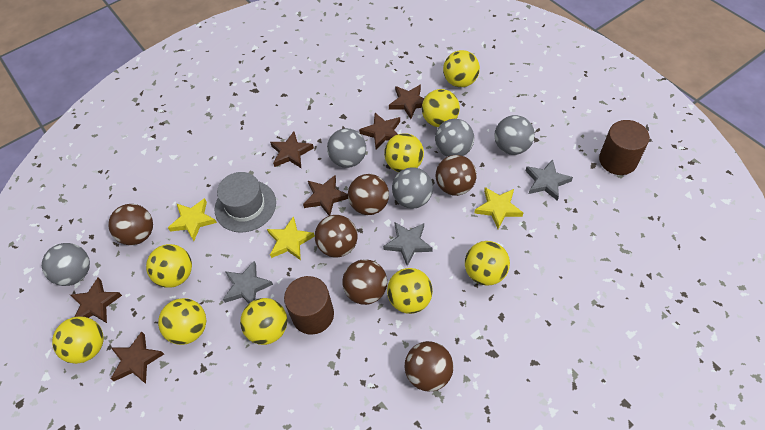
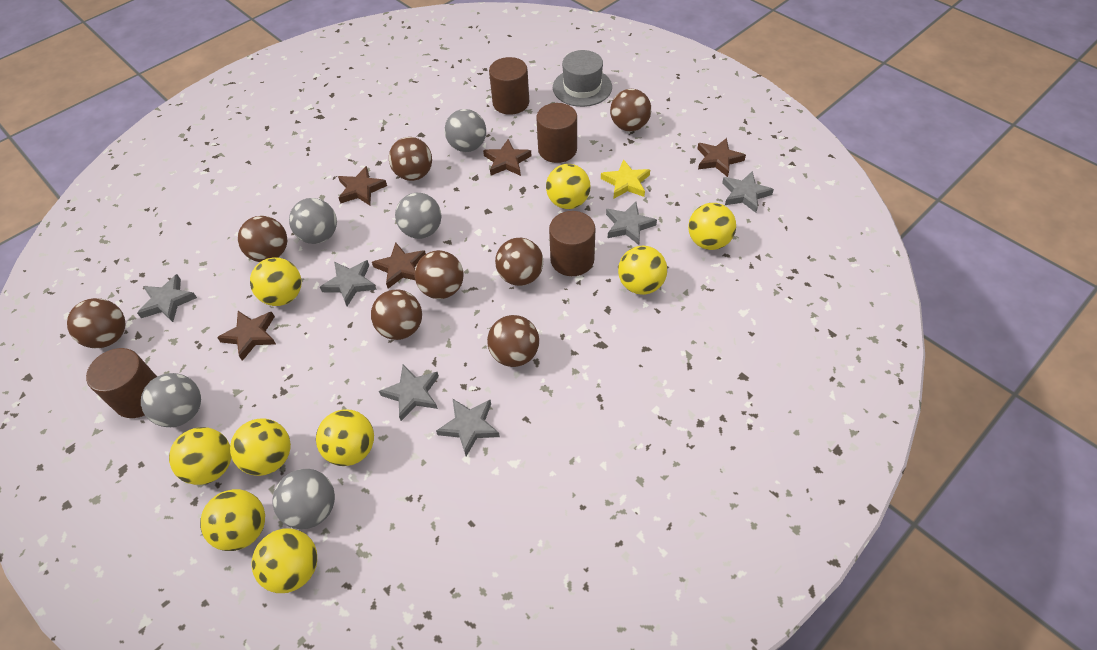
brown ball: [108,204,153,245] [315,215,357,257] [342,259,387,305] [348,174,389,215] [405,341,453,391] [436,155,477,196] = 6 -> [67,298,126,348] [238,216,287,262] [371,290,422,340] [389,137,432,181] [415,250,464,299] [487,315,539,367] [495,238,543,286] [610,89,651,131] = 8
brown cylinder: [284,276,334,335] [599,120,650,175] = 2 -> [86,348,157,418] [489,57,529,115] [536,103,577,163] [549,211,595,276] = 4
brown star: [70,278,122,323] [111,332,164,384] [270,132,314,168] [303,175,348,216] [359,113,400,149] [389,84,424,119] = 6 -> [217,311,276,361] [338,166,387,205] [372,242,426,289] [483,139,532,176] [697,138,746,177] = 5
grey star: [223,261,273,303] [383,222,433,266] [526,159,573,201] = 3 -> [137,274,197,322] [320,260,377,306] [379,365,439,421] [436,398,500,456] [606,202,657,245] [722,171,774,213] = 6
yellow star: [168,198,217,241] [267,216,315,260] [474,187,523,229] = 3 -> [601,159,650,199] = 1

